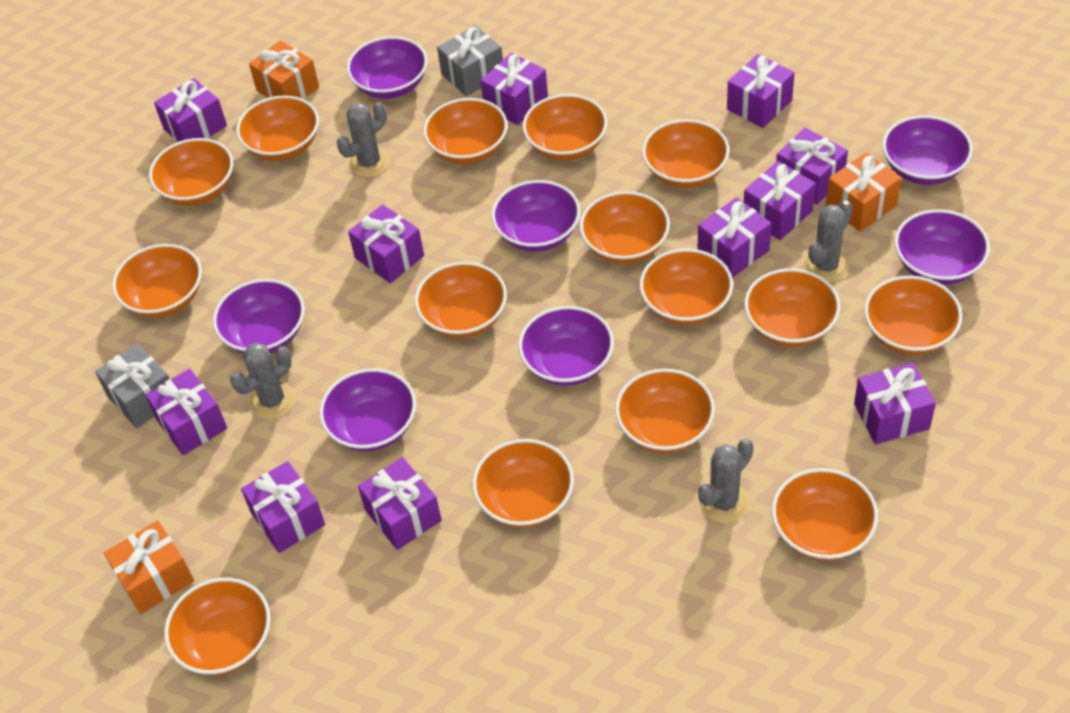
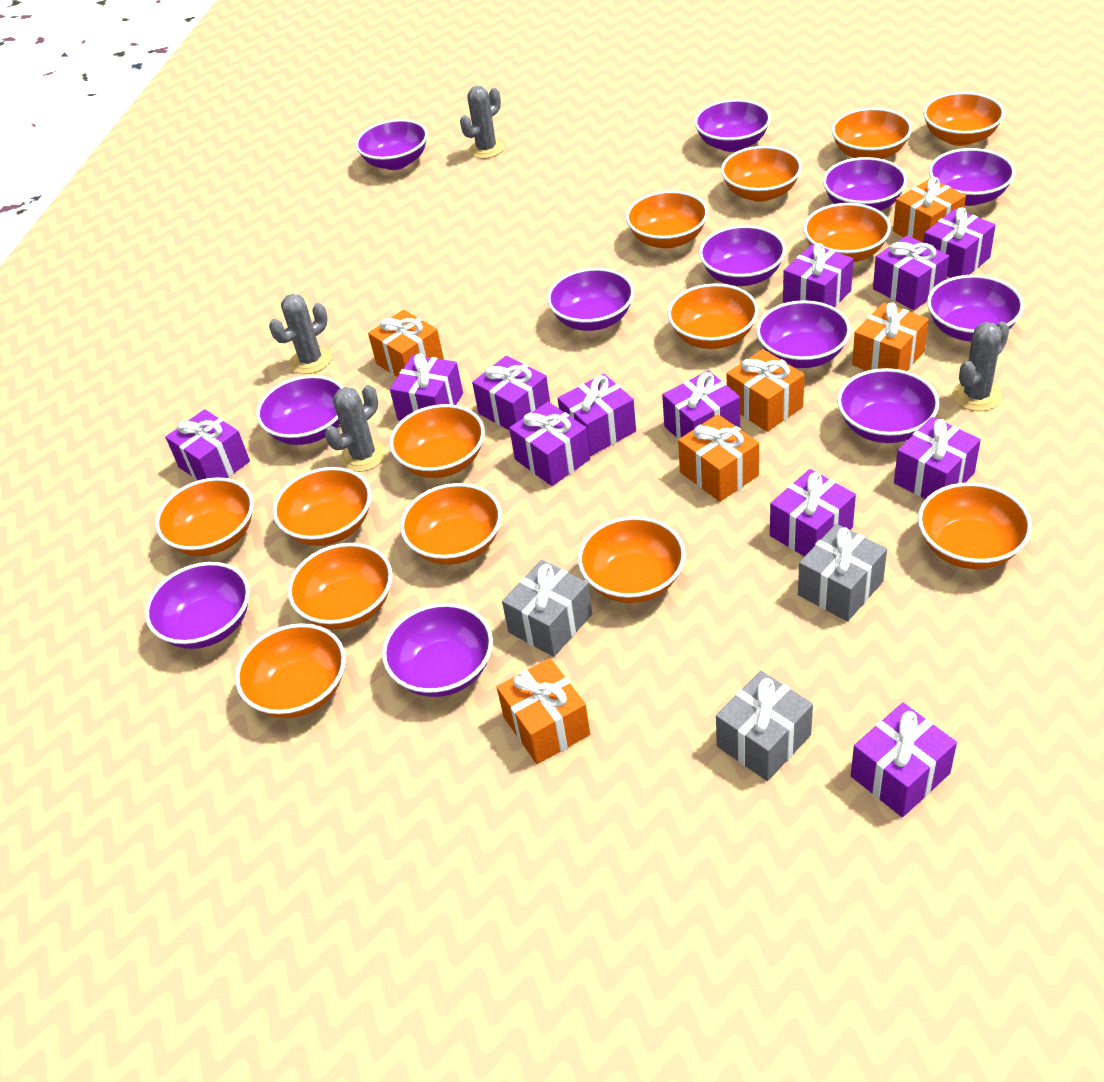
grey gift: [95,343,170,428] [437,25,503,96] = 2 -> [502,560,592,657] [716,671,813,781] [798,524,887,622] = 3
orange bowl: [112,244,202,318] [149,138,233,206] [164,578,271,675] [236,95,319,161] [415,262,507,338] [423,98,508,164] [472,439,574,528] [522,94,607,161] [580,191,670,264] [615,369,715,453] [640,249,733,325] [642,119,730,188] [744,268,840,347] [772,468,878,561] [864,276,962,355] = 15 -> [155,477,254,556] [235,623,346,718] [273,467,371,546] [288,543,392,629] [390,404,485,478] [400,483,502,565] [578,516,685,603] [626,191,708,249] [668,283,758,349] [721,146,802,202] [803,203,891,262] [831,108,912,159] [918,483,1032,569] [923,92,1005,146] = 14
orange gift: [104,520,194,614] [249,40,319,99] [826,152,902,231] = 3 -> [368,310,444,377] [497,658,590,764] [678,414,759,502] [727,349,805,432] [852,303,929,371] [893,177,966,243] = 6
purple bowl: [213,279,305,353] [319,368,416,451] [347,36,427,99] [491,180,580,252] [519,306,614,386] [882,115,973,185] [895,209,990,285] = 7 -> [145,562,250,649] [256,375,344,445] [355,119,428,170] [382,603,493,697] [547,268,634,331] [694,99,771,152] [699,225,786,286] [756,300,851,368] [823,157,907,211] [837,368,939,443] [927,275,1024,342] [929,148,1015,206] = 12
purple gift: [145,369,227,455] [154,78,227,142] [241,461,325,553] [348,204,424,283] [358,457,442,550] [480,53,548,125] [698,197,771,278] [727,54,794,128] [744,161,816,240] [776,128,848,205] [854,362,936,445] = 11 -> [165,409,250,480] [390,353,463,421] [472,356,550,431] [509,402,590,486] [558,374,636,456] [662,370,740,439] [770,469,856,557] [783,243,853,307] [851,703,957,817] [873,235,949,310] [894,417,981,499] [923,207,996,278] = 12

